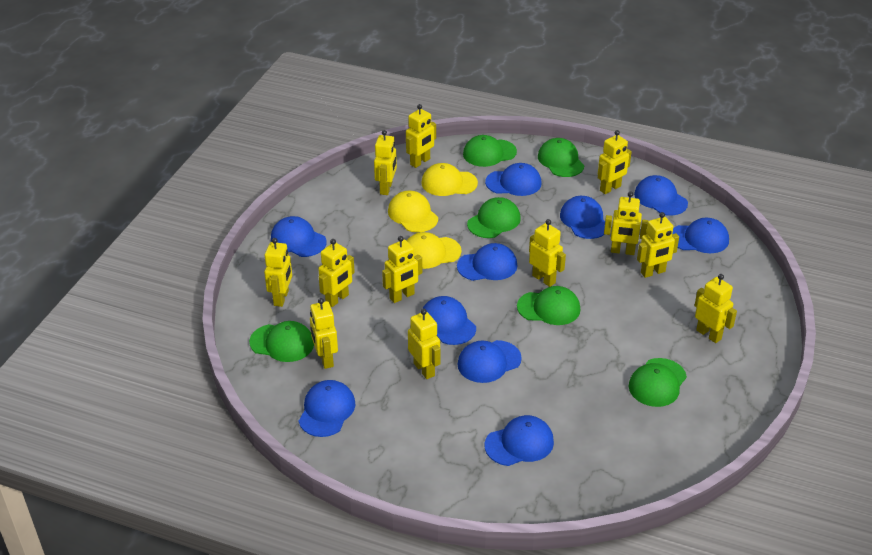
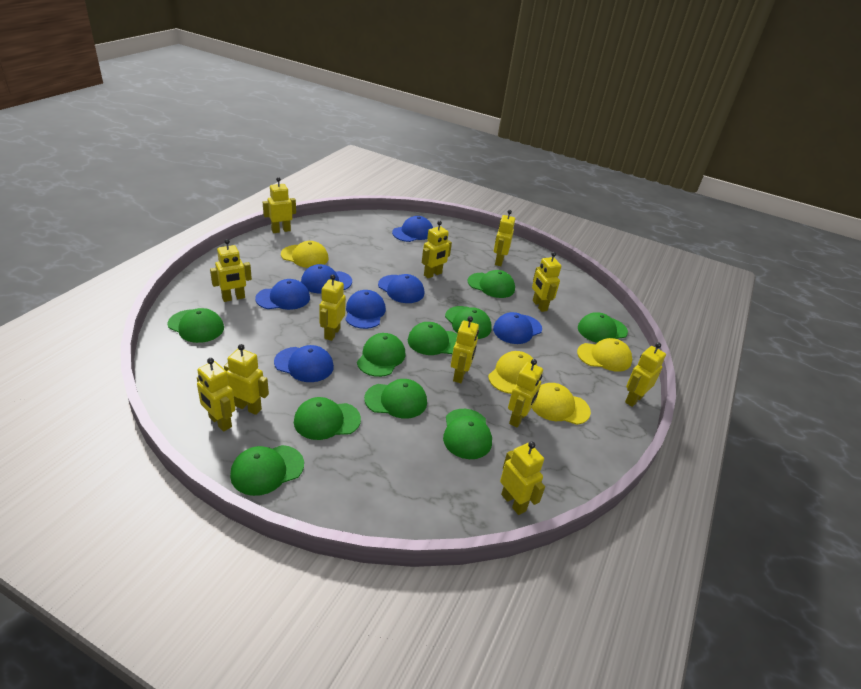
blue cap: [271,216,326,257] [299,380,355,437] [423,296,476,345] [457,243,517,281] [457,340,522,383] [485,163,542,196] [485,415,554,466] [560,196,605,239] [634,175,688,215] [672,218,729,253] = 10 -> [255,279,310,310] [274,345,334,382] [301,264,352,293] [345,290,386,329] [378,274,424,303] [392,216,433,242] [493,312,542,344] = 7
green cap: [249,321,314,362] [463,135,517,167] [467,197,521,238] [517,286,580,325] [538,138,584,177] [629,358,687,407] = 6 -> [167,308,224,343] [230,445,304,496] [294,397,361,440] [357,333,406,377] [364,379,427,419] [408,322,457,355] [443,409,492,459] [445,306,492,339] [468,270,515,298] [578,312,628,343] = 10
yellow cap: [388,191,438,232] [406,232,462,269] [421,163,478,196] = 3 -> [281,241,329,268] [488,351,537,394] [532,383,591,425] [577,338,632,372] = 4

